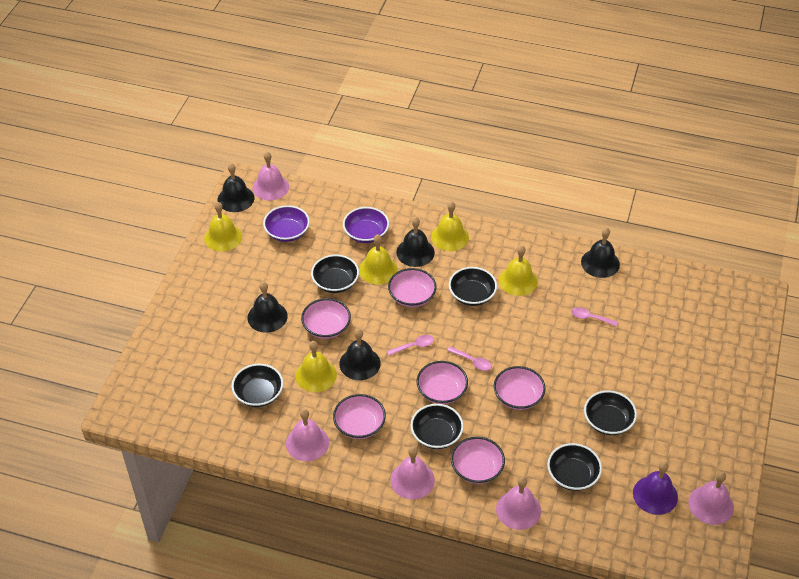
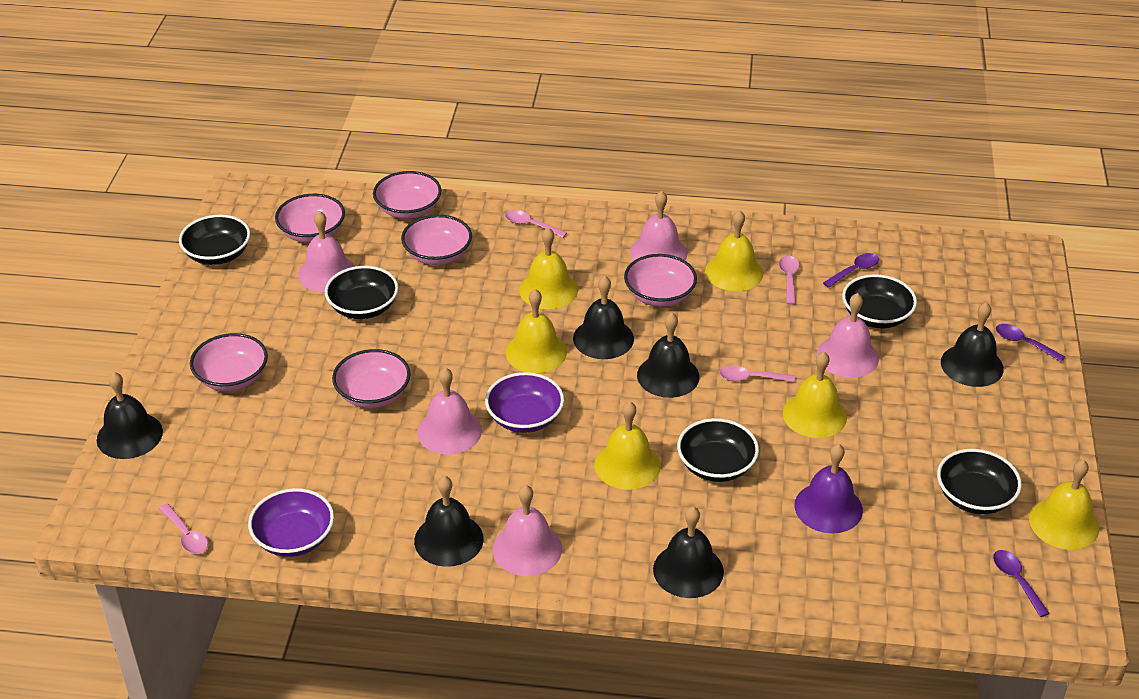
black bell: [218,163,254,212] [248,282,288,333] [339,329,381,380] [396,217,435,267] [581,228,620,278] = 5 -> [97,372,163,459] [414,476,484,567] [573,276,634,359] [637,313,700,398] [653,506,724,598] [941,302,1004,387] = 6
black bowl: [232,364,283,407] [311,255,359,293] [411,404,464,449] [449,267,497,306] [547,443,602,491] [584,390,637,435] = 6 -> [179,215,250,265] [325,266,398,319] [677,418,759,482] [842,274,917,328] [937,449,1022,514] = 5
pink spoon: [387,335,434,356] [447,346,492,371] [571,307,619,327] = 3 -> [159,503,208,554] [505,210,567,238] [719,365,795,382] [779,256,799,305] = 4
purple spoon: none = 0 -> [823,253,879,288] [993,550,1050,617] [996,324,1065,362] = 3
yellow bell: [204,202,242,252] [295,341,337,392] [359,234,398,285] [431,201,469,251] [499,246,538,296] = 5 -> [506,289,567,373] [519,228,578,309] [594,401,661,490] [705,210,763,291] [783,351,847,438] [1029,459,1099,550] = 6

